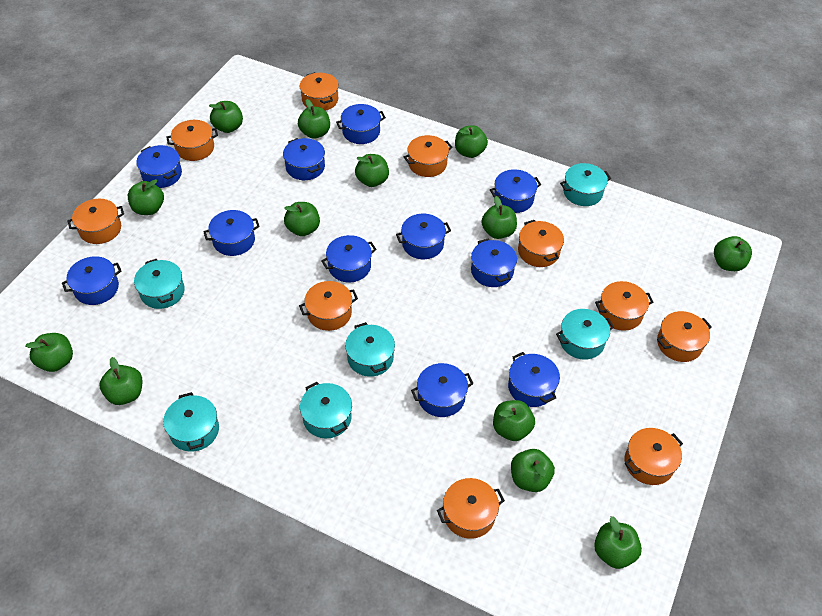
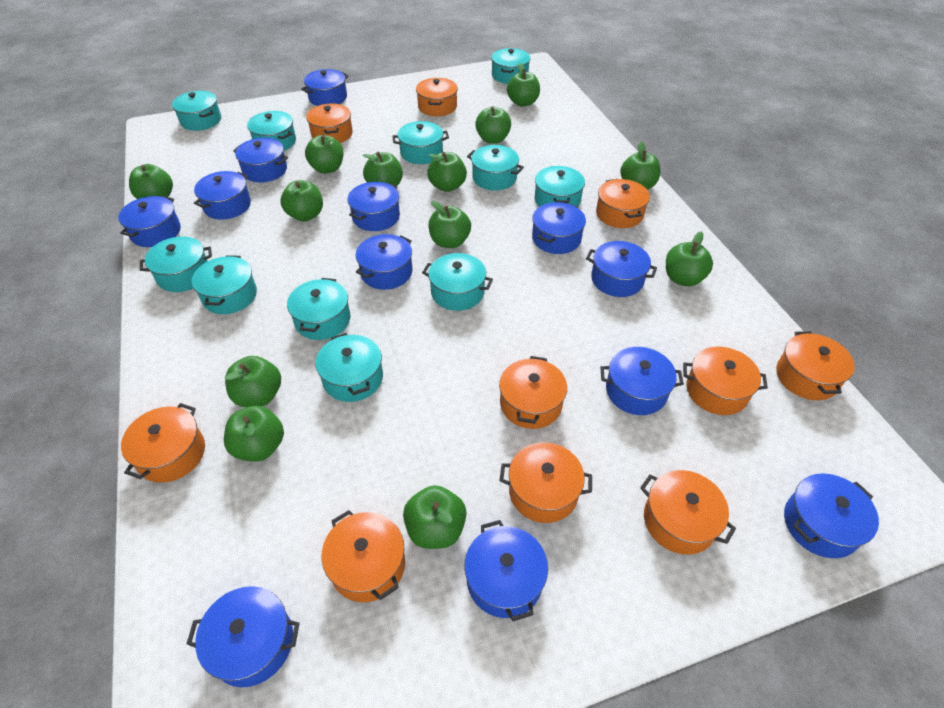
blue pot: [62,256,121,305] [136,145,182,188] [203,210,260,256] [283,138,325,180] [321,235,377,283] [336,104,386,144] [396,214,451,259] [411,363,474,417] [471,239,517,287] [490,169,541,213] [508,352,560,407] = 11 -> [118,196,181,247] [187,586,300,687] [194,171,251,220] [233,138,288,183] [301,69,349,106] [348,182,400,231] [356,234,412,290] [464,520,548,621] [532,202,586,254] [586,241,657,297] [600,347,684,415] [784,473,879,558] = 12
turquoise pot: [134,259,185,309] [163,392,219,452] [300,382,352,438] [345,322,395,377] [556,309,614,360] [560,163,611,206] = 6 -> [140,237,212,292] [172,91,221,131] [192,255,257,314] [247,111,296,151] [287,278,350,340] [316,333,383,402] [392,121,449,164] [422,253,493,311] [467,145,524,190] [491,48,531,84] [535,166,585,207] = 11

